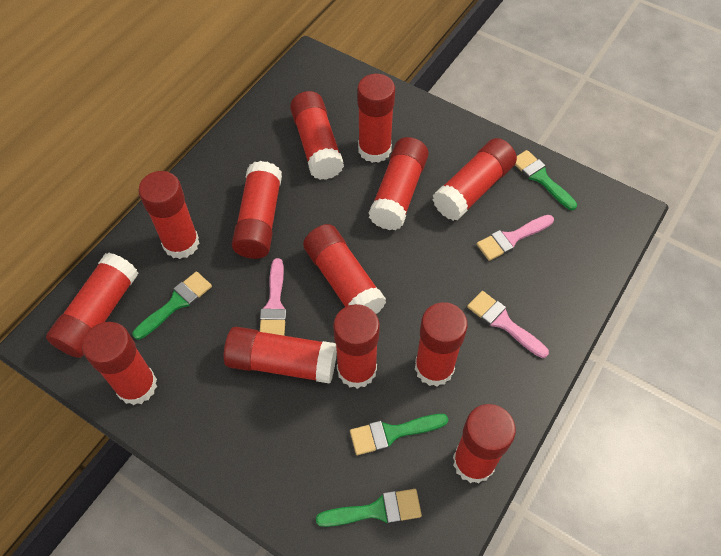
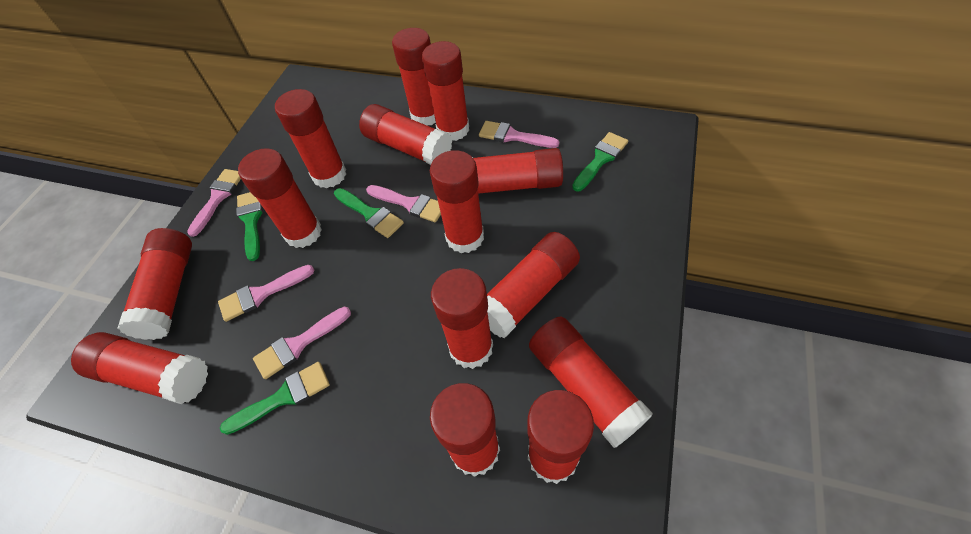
pink brush: [260,258,287,336] [467,291,549,358] [477,215,554,261] = 3 -> [187,169,241,237] [218,265,314,322] [253,307,351,379] [366,185,441,222] [479,121,559,148] = 5
red glue stick: [46,253,138,358] [82,322,157,405] [138,171,199,259] [224,327,337,384] [232,161,282,259] [290,91,344,180] [303,224,386,314] [333,304,380,389] [357,74,395,163] [368,137,429,230] [415,302,468,386] [433,138,517,221] [453,404,516,484] = 13 -> [71,332,208,404] [117,228,192,340] [238,148,322,248] [275,89,347,188] [359,104,452,165] [392,28,436,126] [422,41,469,141] [430,150,484,253] [430,383,500,477] [431,268,493,369] [472,148,563,194] [487,232,580,338] [528,390,594,484] [529,316,653,448] = 14

